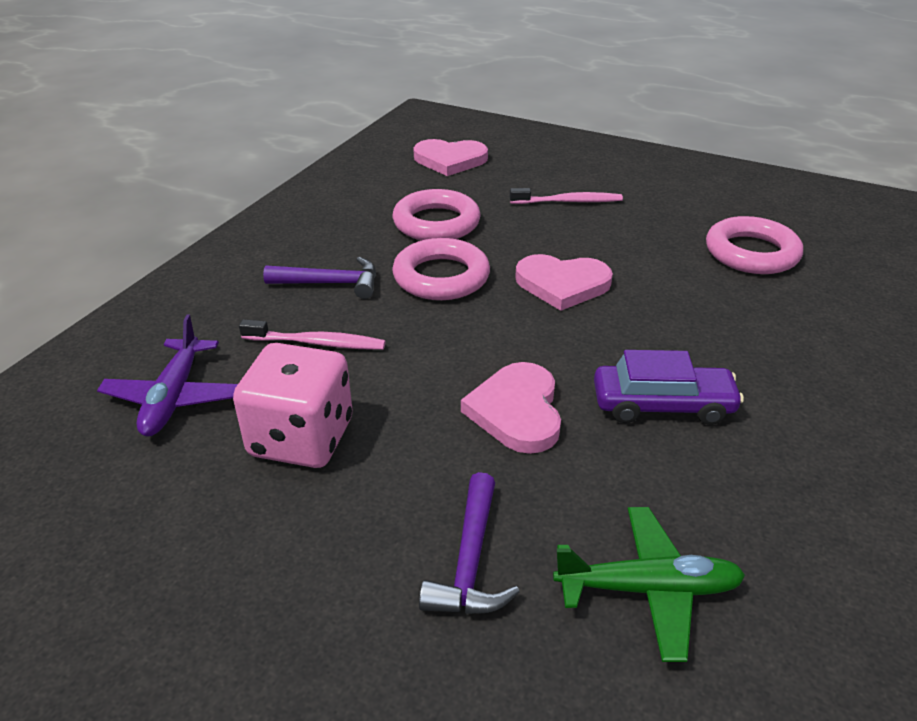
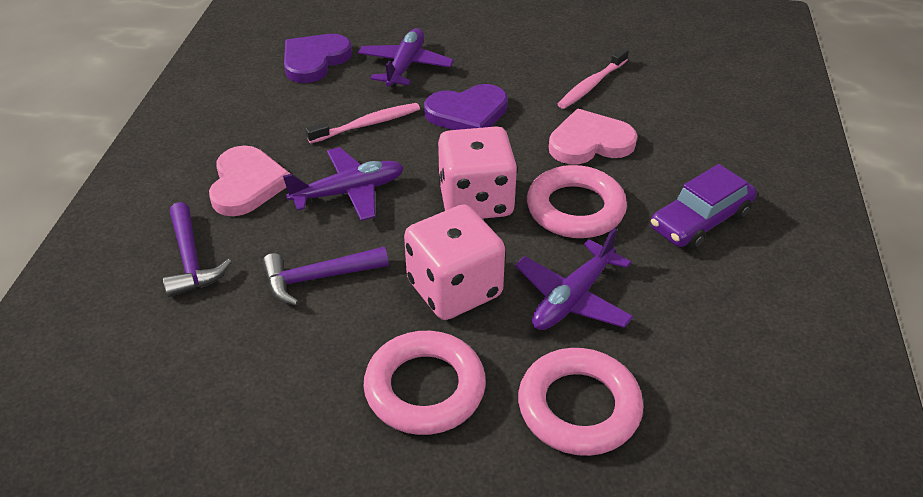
green plane: [553,507,745,662] = 1 -> none = 0
pink dice: [233,343,352,468] = 1 -> [404,205,505,320] [438,126,517,219] = 2
pink heart: [413,139,488,176] [461,362,561,454] [515,254,613,311] = 3 -> [209,145,290,216] [549,109,637,164] = 2
purple heart: none = 0 -> [284,34,352,83] [424,84,508,130] = 2
purple plane: [97,315,238,436] = 1 -> [283,147,404,221] [358,28,454,88] [515,228,634,330] = 3

